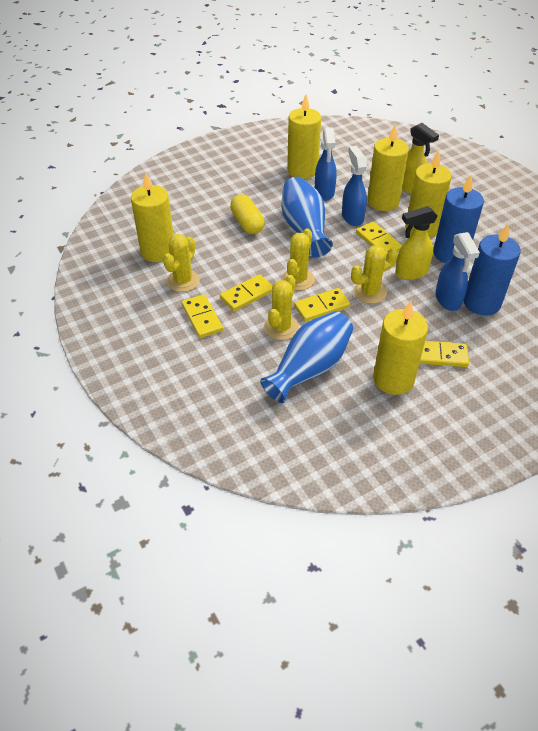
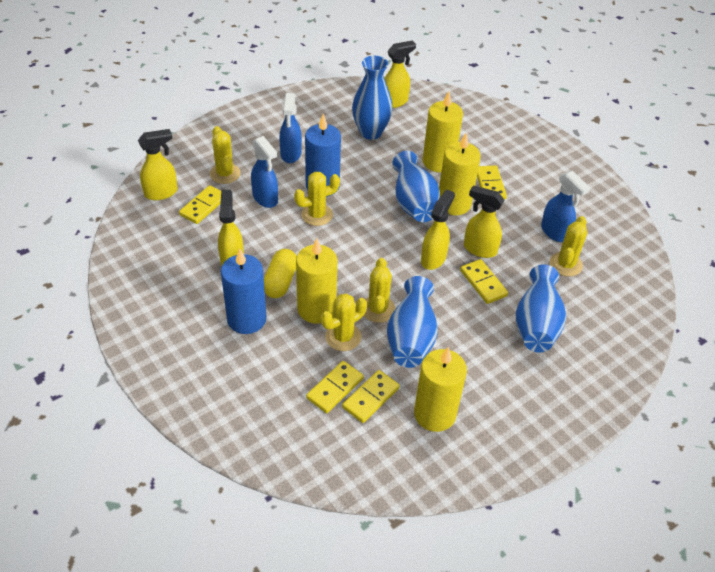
blue vase: [260,311,353,403] [281,177,333,257] = 2 -> [352,56,393,140] [387,276,438,368] [392,151,440,222] [516,264,566,352] = 4
yellow cactus: [163,234,200,292] [264,275,299,340] [282,228,315,291] [351,245,398,304] = 4 -> [210,126,241,184] [294,172,340,226] [321,293,367,351] [364,258,396,323] [550,216,587,277] = 5
yellow candle: [131,172,174,262] [287,94,321,179] [367,124,409,211] [373,301,428,395] [405,150,452,238] = 5 -> [296,238,337,324] [414,347,467,432] [423,91,463,172] [439,133,481,215] = 4
yellow spray bottle: [395,206,438,280] [402,123,439,194] = 2 -> [138,129,178,200] [218,190,244,266] [384,41,416,108] [421,189,455,270] [464,185,504,258] = 5

